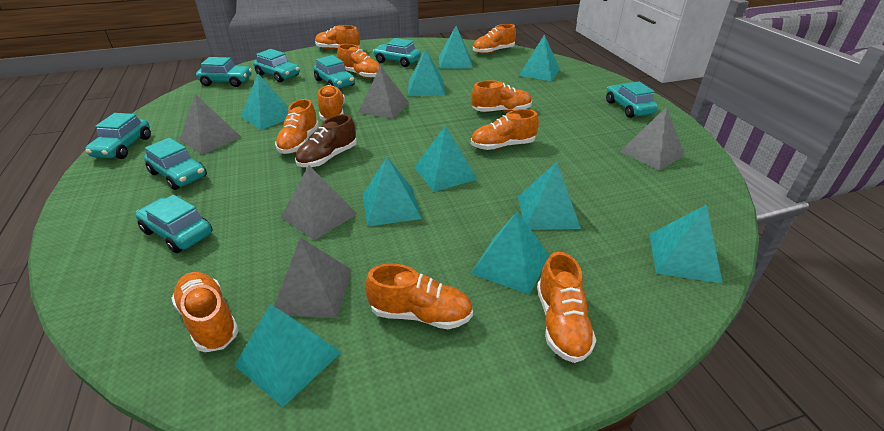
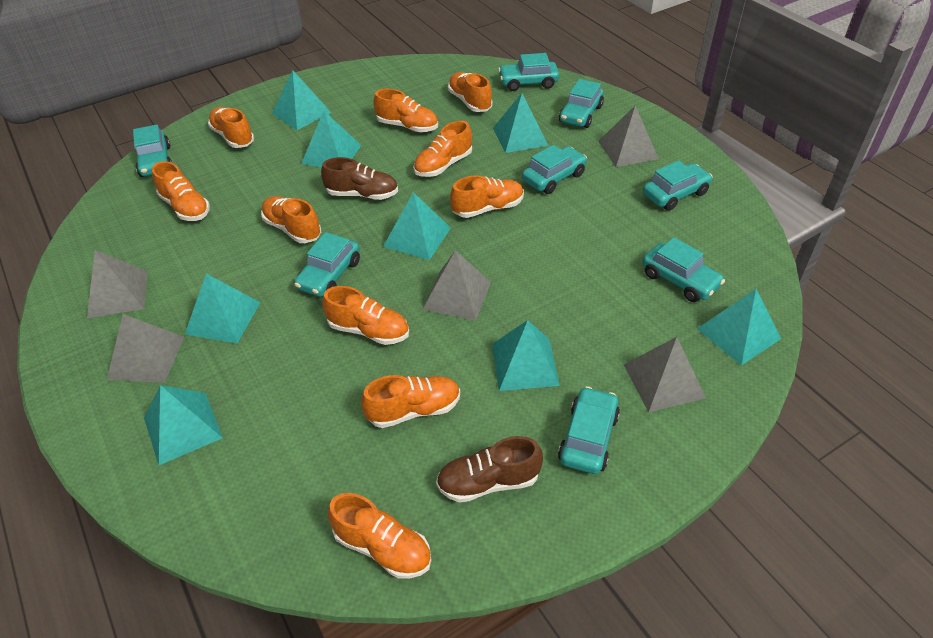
brown shoe: [295,114,357,167] = 1 -> [321,157,398,200] [436,436,543,503] = 2
turquoise pyramid: [234,304,341,407] [240,74,289,130] [363,157,422,227] [408,48,445,96] [414,125,478,192] [439,26,473,69] [471,211,549,295] [518,162,581,230] [519,34,560,81] [649,204,723,283] = 10 -> [144,385,223,465] [185,274,261,344] [272,70,331,130] [301,111,361,167] [383,192,451,260] [492,320,560,391] [493,93,548,153] [697,289,781,366] = 8

